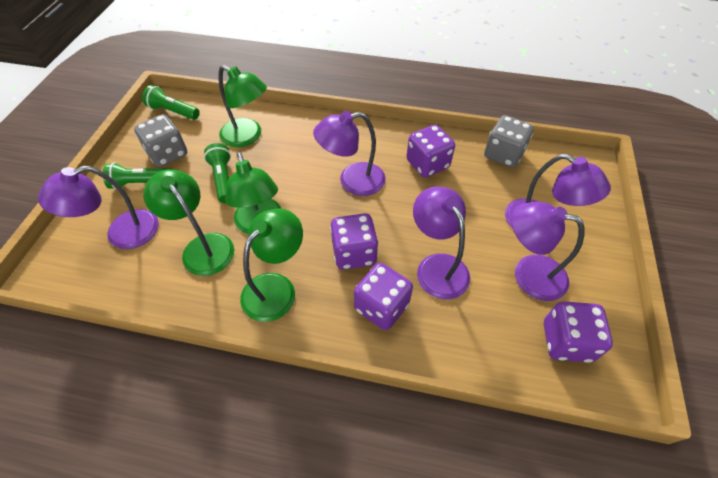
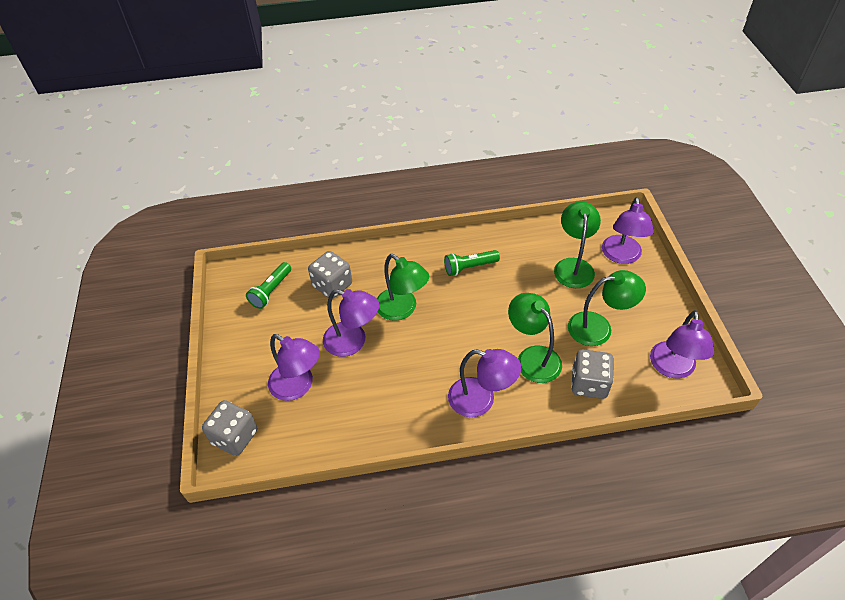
green flashlight: [103,162,172,190] [142,85,200,120] [204,143,231,203] = 3 -> [246,262,291,309] [444,250,500,276] = 2
grey dice: [134,114,187,167] [484,115,534,168] = 2 -> [202,400,257,456] [308,251,352,298] [571,349,614,399] = 3
purple dice: [330,213,378,270] [354,263,413,330] [406,125,455,178] [544,301,613,363] = 4 -> none = 0

